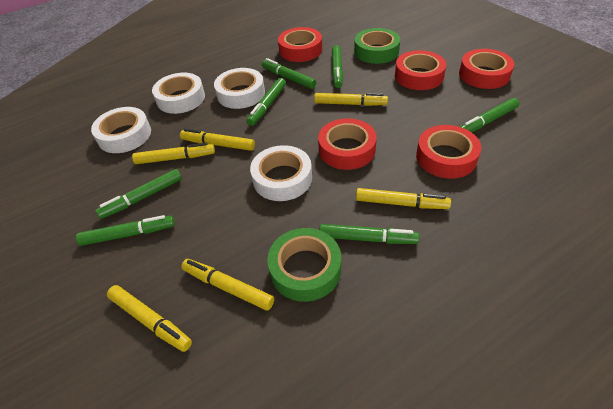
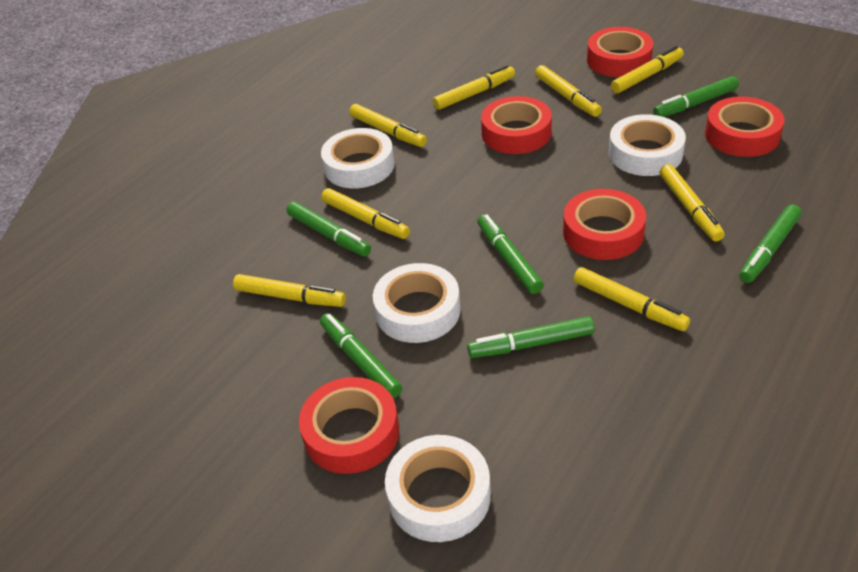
green marker: [76,215,175,246] [95,169,182,219] [247,78,286,126] [262,58,316,89] [319,224,419,244] [332,45,343,88] [460,98,519,132] = 7 -> [286,202,371,257] [320,313,402,399] [467,316,595,358] [477,214,544,294] [653,76,739,117] [739,204,802,283] = 6
green tape: [267,228,341,302] [354,28,400,64] = 2 -> none = 0
yellow marker: [107,285,192,352] [132,143,215,164] [180,129,255,151] [181,259,274,311] [314,93,388,106] [356,188,451,209] = 6 -> [233,274,346,307] [321,188,410,239] [349,104,427,147] [433,65,515,110] [535,65,602,117] [573,267,690,331] [611,46,684,93] [660,164,725,242] = 8

